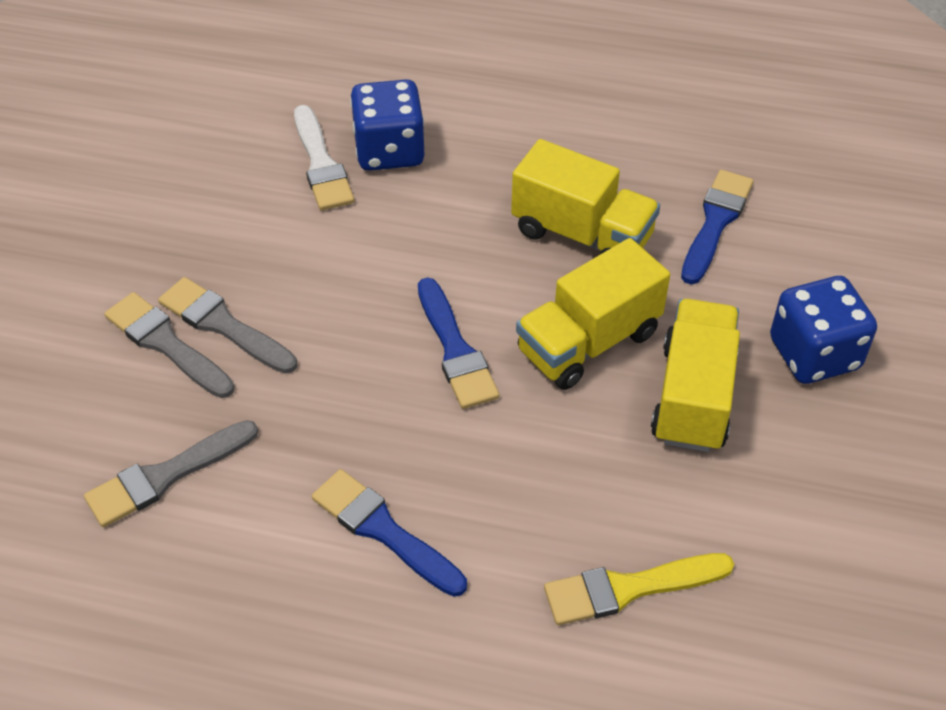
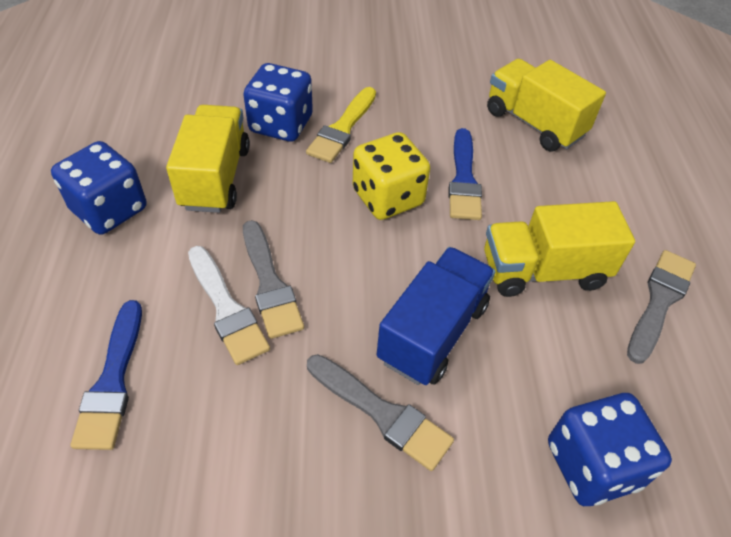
blue brush: [312,469,467,597] [418,277,499,409] [681,170,754,284] = 3 -> [71,300,142,450] [449,128,482,220] = 2
blue dice: [350,79,425,171] [770,276,877,384] = 2 -> [51,141,146,235] [243,63,313,142] [548,393,672,506] = 3
blue truck: none = 0 -> [377,247,496,385] = 1
yellow dice: none = 0 -> [353,132,430,220] = 1

